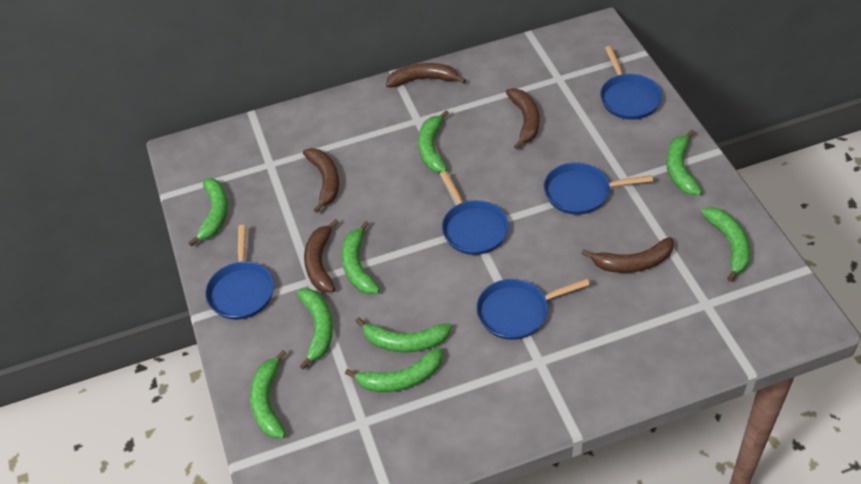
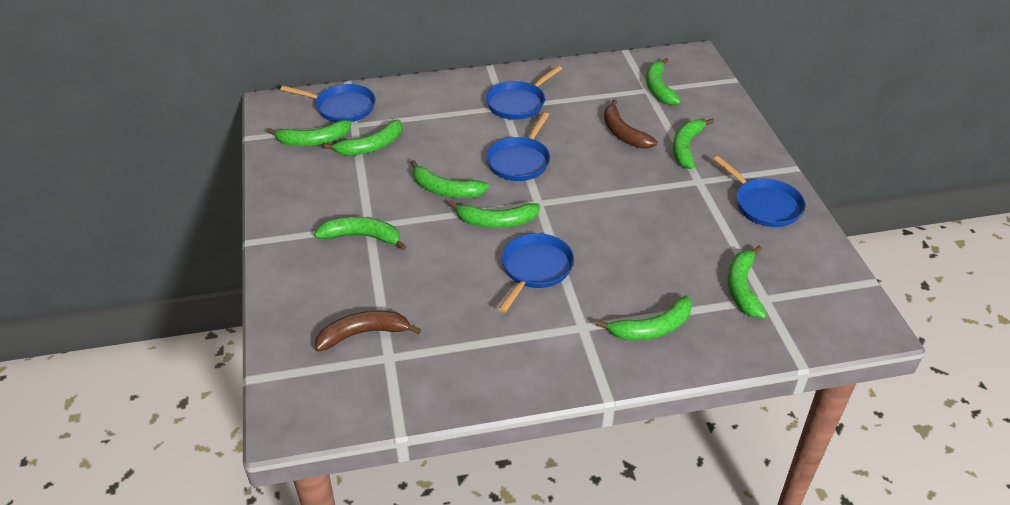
brown banana: [303,148,339,213] [304,219,339,292] [386,63,466,88] [505,88,539,149] [581,237,674,273] = 5 -> [315,310,421,352] [604,99,658,149] = 2

